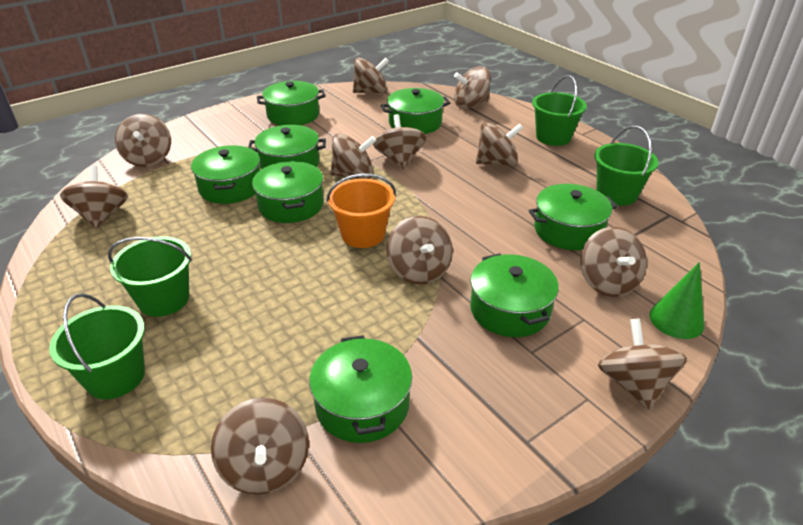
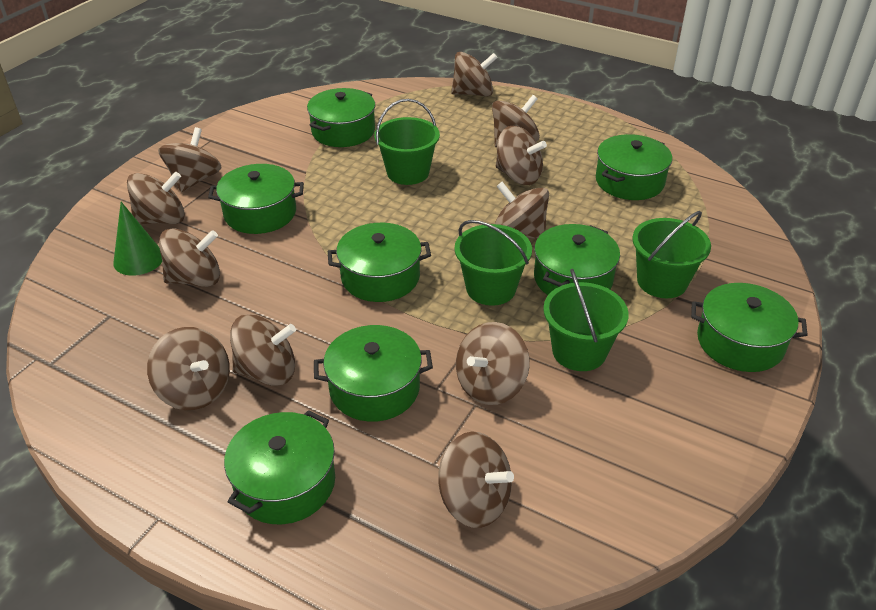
orange bucket: [326,174,396,248] = 1 -> none = 0

